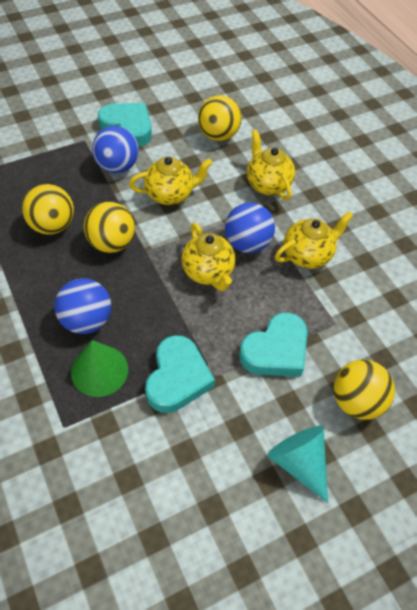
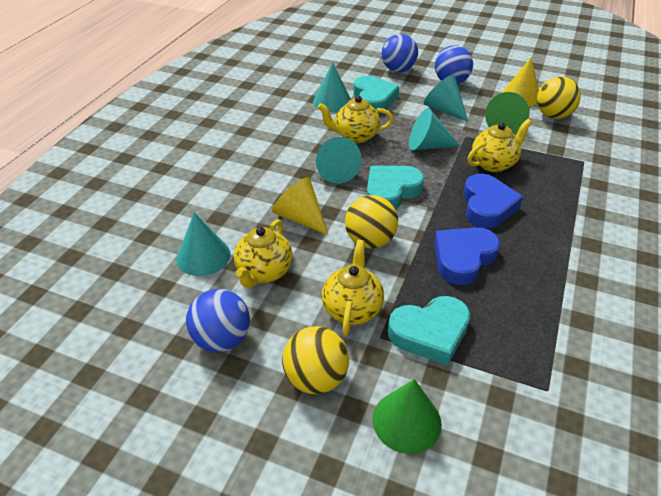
blue heart: none = 0 -> [434,227,500,285] [463,174,523,228] = 2
green cone: [71,340,128,397] = 1 -> [373,379,442,454] [485,92,530,134] = 2
turquoise cone: [267,426,328,503] = 1 -> [176,212,230,276] [313,62,351,112] [316,137,362,184] [409,108,461,150] [424,75,468,122] = 5
yellow ball: [22,184,74,235] [84,202,135,253] [198,95,242,141] [333,360,395,420] = 4 -> [282,326,349,394] [345,195,398,248] [537,77,581,119] = 3
yellow cone: none = 0 -> [272,177,328,235] [502,58,539,106] = 2

